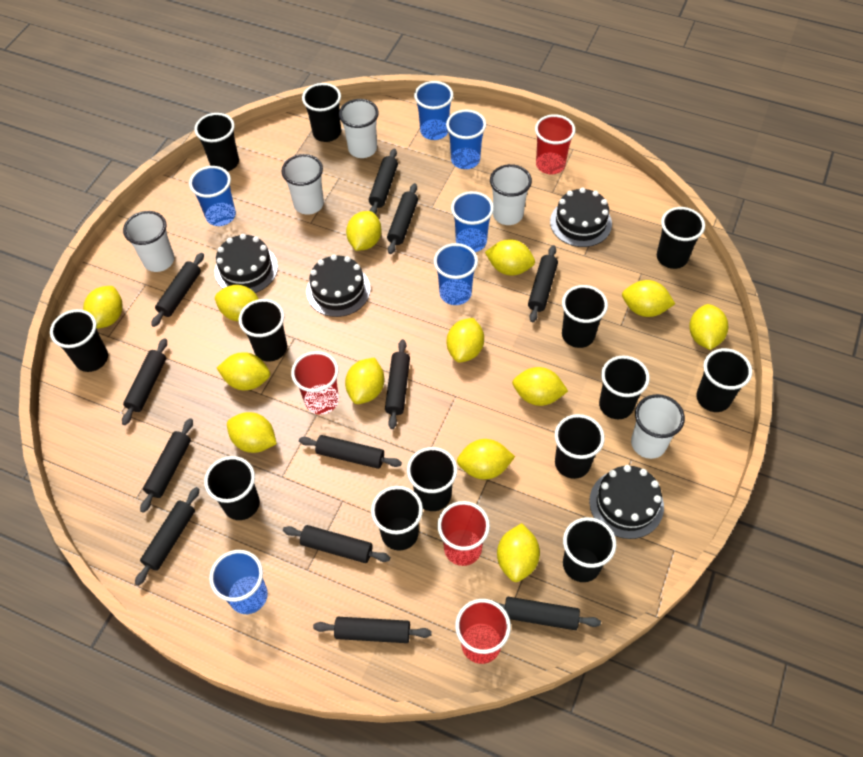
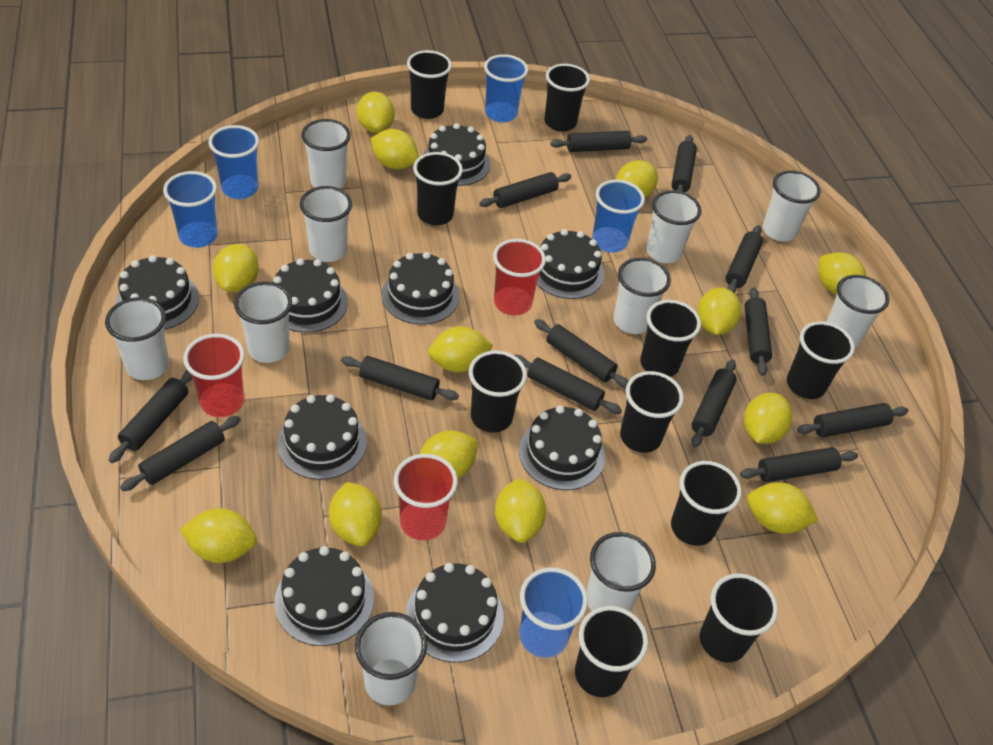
black cake: [215,234,278,293] [306,254,371,317] [550,187,612,247] [589,465,664,539] = 4 -> [115,255,199,330] [273,258,348,333] [274,546,374,646] [277,394,367,480] [381,252,459,325] [406,563,504,662] [423,123,490,186] [519,405,605,490] [537,229,604,299] = 9
black cup: [50,309,108,372] [194,113,239,171] [204,456,260,520] [238,299,287,362] [302,83,341,142] [371,486,423,551] [407,447,457,511] [555,414,605,479] [562,285,608,348] [563,517,616,582] [599,356,650,419] [657,207,705,269] [696,348,752,412] = 13 -> [407,50,452,119] [413,152,463,225] [469,350,527,433] [545,64,590,132] [575,606,648,697] [620,371,684,453] [640,300,701,377] [671,461,742,546] [700,573,778,663] [787,321,855,399] = 10
black rolling pin: [122,338,167,425] [135,487,199,586] [140,418,193,513] [151,253,204,327] [283,525,390,563] [299,435,402,469] [313,617,432,643] [369,148,398,214] [385,339,410,429] [387,183,418,254] [498,597,601,630] [528,245,558,322] = 12 -> [109,370,193,463] [120,416,241,491] [341,356,459,401] [479,172,571,208] [514,355,622,414] [534,319,629,388] [550,131,647,152] [671,135,697,193] [691,359,737,447] [726,225,763,293] [740,447,858,482] [745,287,772,376] [797,403,908,437] = 13
blue cup: [189,166,236,226] [209,550,268,614] [414,81,453,140] [434,243,478,305] [446,110,486,169] [451,191,494,252] = 6 -> [163,171,218,248] [208,125,259,199] [484,54,528,123] [519,567,588,658] [592,179,645,253] = 5
red cup: [291,351,339,415] [437,501,490,566] [455,599,511,664] [535,114,575,174] = 4 -> [183,334,245,417] [394,454,458,541] [493,239,546,315] = 3
white cup: [123,211,174,272] [281,154,324,215] [339,99,379,158] [490,164,532,225] [631,394,685,459] = 5 -> [105,297,169,380] [234,282,292,363] [300,186,352,262] [301,119,351,189] [355,612,427,705] [586,532,656,611] [613,258,671,334] [646,190,702,263] [763,170,821,241] [826,275,889,348] = 10

